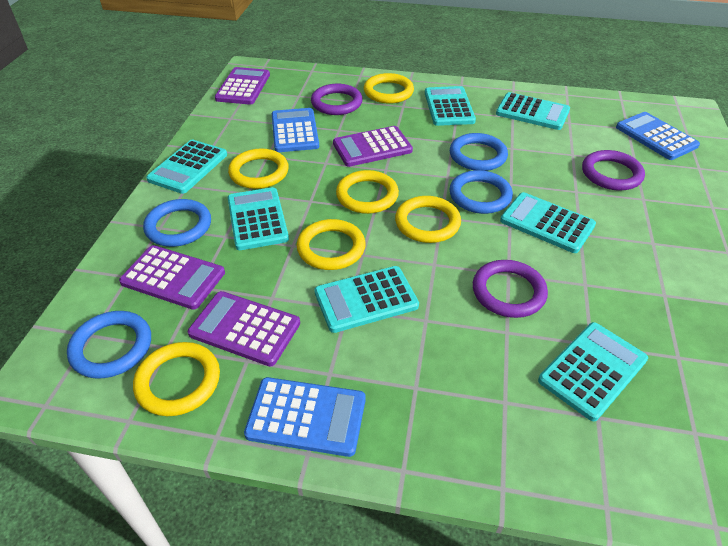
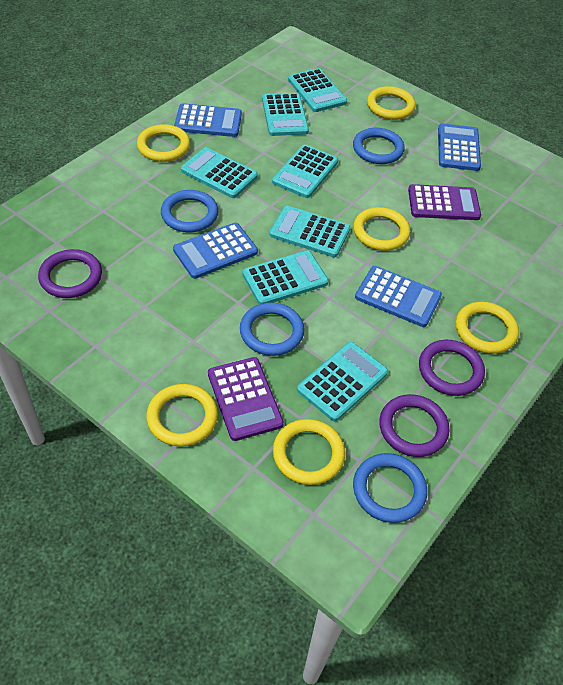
blue calculator: [244,377,366,457] [272,108,319,152] [616,112,700,160] = 3 -> [173,223,258,279] [174,103,242,137] [355,266,442,327] [438,123,481,171] = 4
purple calculator: [119,245,225,310] [188,291,300,366] [215,67,270,105] [333,126,413,167] = 4 -> [208,357,284,441] [408,184,481,220] = 2

